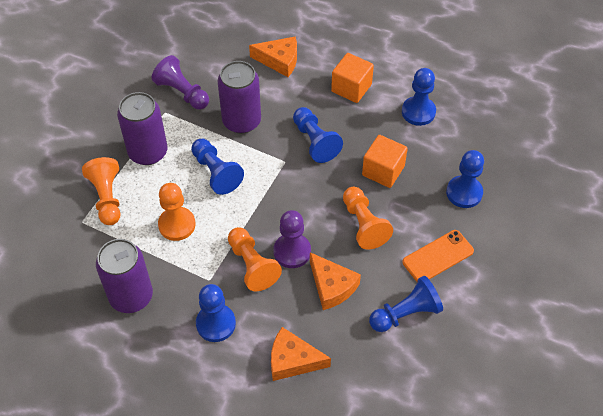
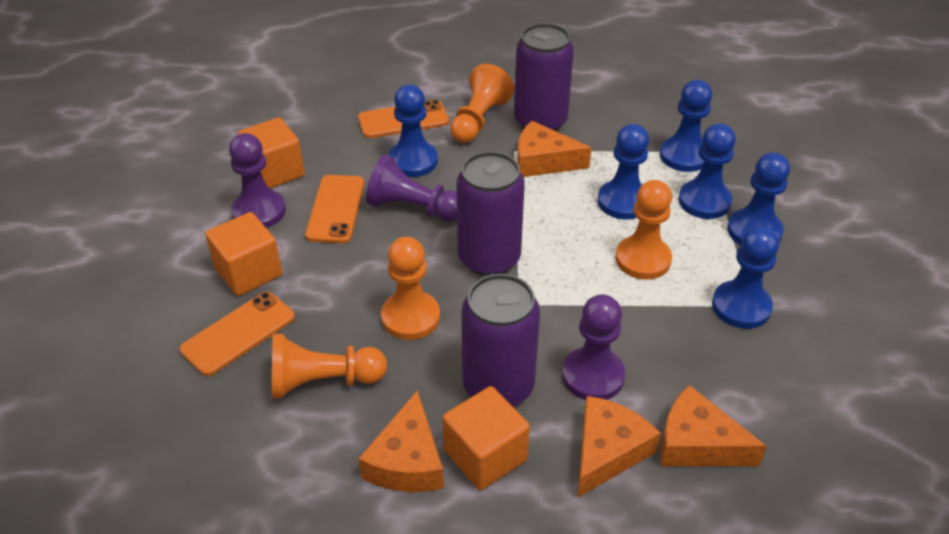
orange cheese: [249,36,297,77] [271,327,331,381] [310,252,361,310] = 3 -> [358,391,444,492] [517,121,591,177] [577,396,661,498] [660,385,767,466] = 4
orange cube: [331,53,374,103] [362,135,408,188] = 2 -> [205,212,282,296] [238,117,305,188] [443,386,530,490] = 3
orange phone: [402,230,474,282] = 1 -> [180,292,295,376] [305,175,364,243] [358,100,449,138] = 3
purple pawn: [152,55,209,110] [273,210,311,268] = 2 -> [229,133,286,228] [366,155,457,222] [562,294,625,400] = 3

